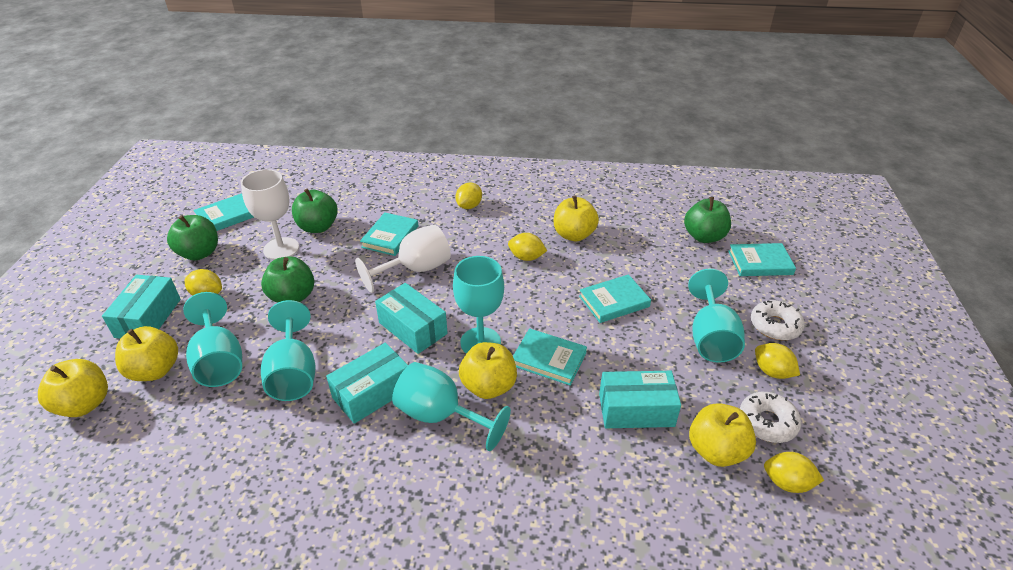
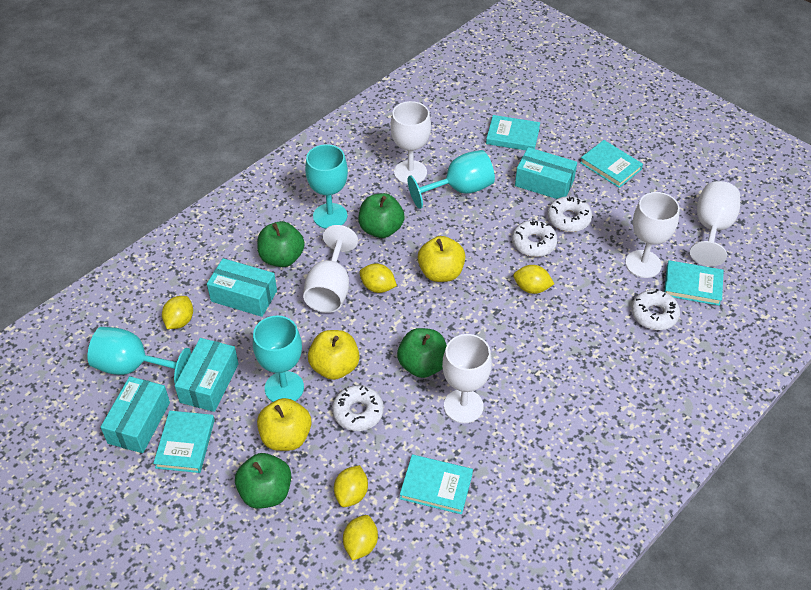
turquoise goblet: [183,292,242,387] [261,300,315,401] [392,362,511,451] [453,256,504,354] [688,269,745,363] = 5 -> [87,327,191,384] [253,316,304,402] [305,144,348,229] [408,150,495,209] = 4
white donut: [740,392,801,443] [751,300,805,340] = 2 -> [332,385,384,431] [512,220,558,257] [547,196,592,232] [631,289,680,330] = 4
white goblet: [241,169,299,260] [355,224,451,293] = 2 -> [303,225,358,313] [391,101,431,184] [442,334,492,423] [625,192,680,278] [690,181,740,266] = 5
yellow apple: [38,359,108,417] [115,326,178,381] [459,342,517,399] [554,195,599,241] [689,403,756,467] = 5 -> [257,398,312,451] [308,330,360,380] [418,236,465,282] = 3

